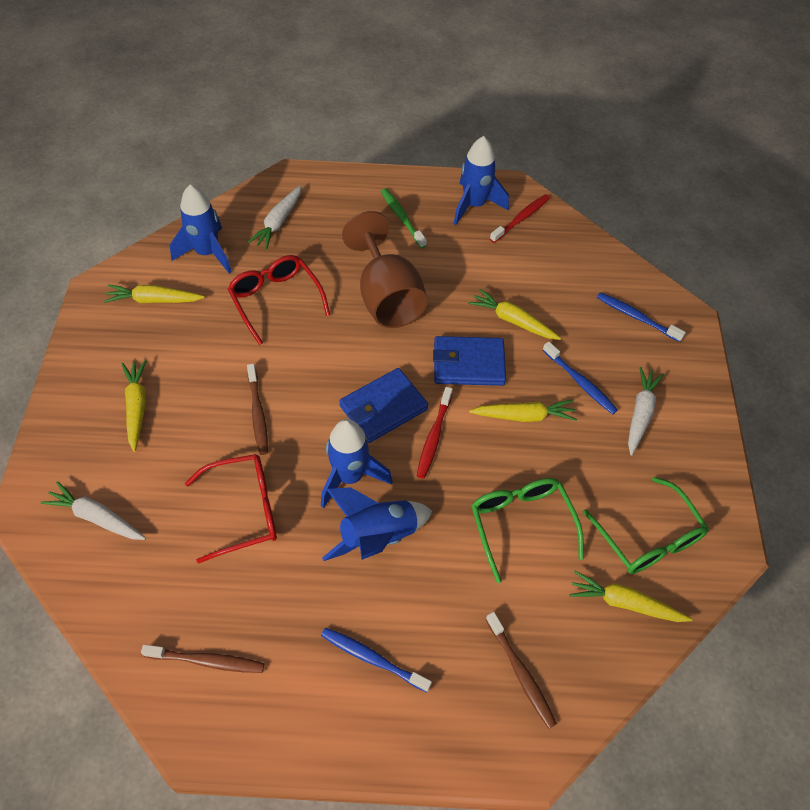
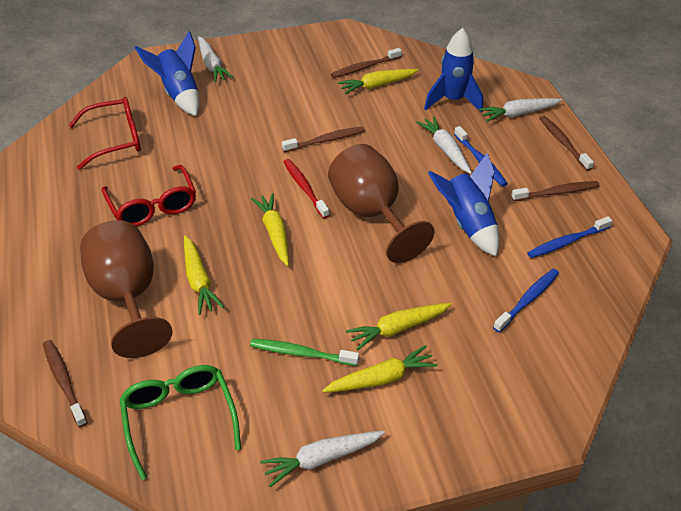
blue rocket: [170,185,232,274] [321,419,393,508] [322,487,432,561] [454,136,509,225] = 4 -> [135,31,200,116] [424,28,483,113] [428,153,499,256] = 3
blue wallet: [339,368,428,443] [433,336,506,386] = 2 -> none = 0
brown goblet: [342,211,428,328] = 1 -> [80,220,173,358] [328,144,434,263] = 2
brown toothbrush: [141,644,264,673] [247,364,268,455] [486,612,557,729] = 3 -> [43,340,88,428] [282,126,365,152] [331,48,402,78] [511,181,600,201] [539,116,594,171] = 5
green glasses: [471,478,584,583] [583,477,709,574] = 2 -> [120,365,241,480] = 1
red toothbrush: [417,387,453,479] [490,194,550,243] = 2 -> [284,159,330,219] = 1
white carrot: [40,481,146,540] [248,185,302,249] [628,367,664,455] = 3 -> [198,37,234,83] [260,431,385,487] [416,116,472,174] [479,98,562,122] = 4

